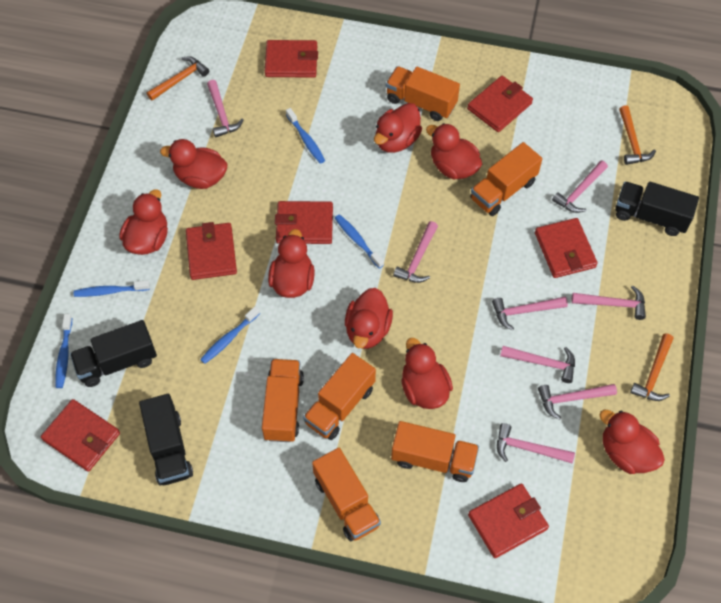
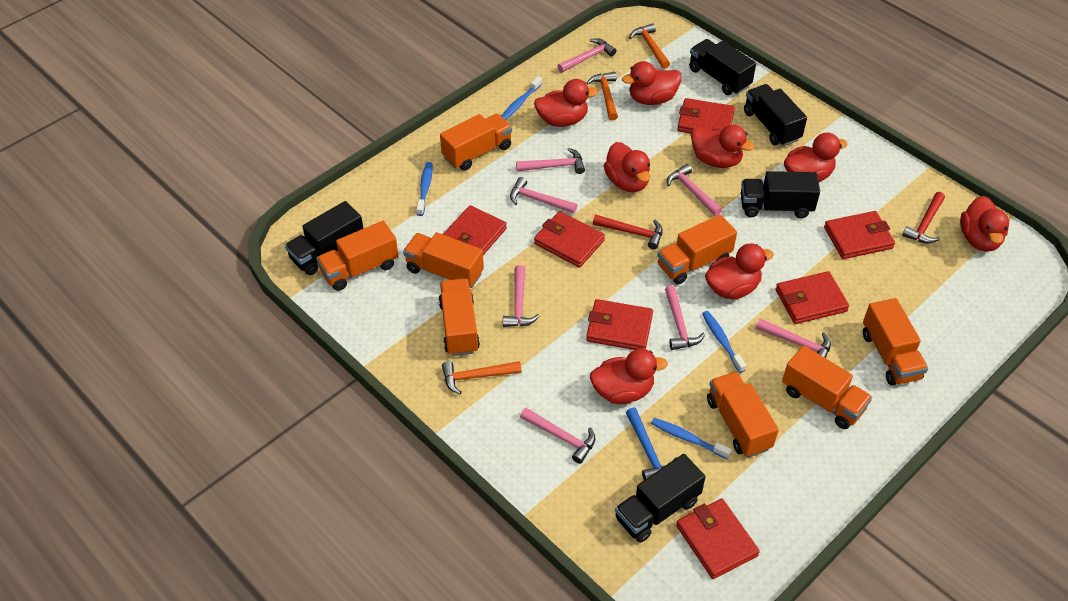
black truck: [70,320,157,387] [139,394,193,486] [615,182,699,236] = 3 -> [285,201,363,275] [615,454,706,543] [689,39,756,95] [741,171,820,218] [744,84,807,146] = 5
blue hammer: none = 0 -> [626,407,677,480] = 1
blue toothbrush: [55,314,72,388] [74,280,150,297] [200,306,260,364] [286,108,325,164] [335,214,384,269] = 5 -> [417,162,433,216] [501,76,542,120] [651,418,732,459] [702,311,746,373] = 4
orange truck: [262,359,304,442] [303,353,376,440] [312,448,381,541] [386,66,460,121] [391,421,479,482] [470,142,542,216] = 6 -> [316,221,399,291] [403,232,484,288] [439,278,480,356] [440,114,512,171] [658,214,737,285] [707,372,779,457] [782,345,872,429] [863,298,928,386] = 8
red hammer: none = 0 -> [593,215,663,249] [902,192,945,243] = 2

